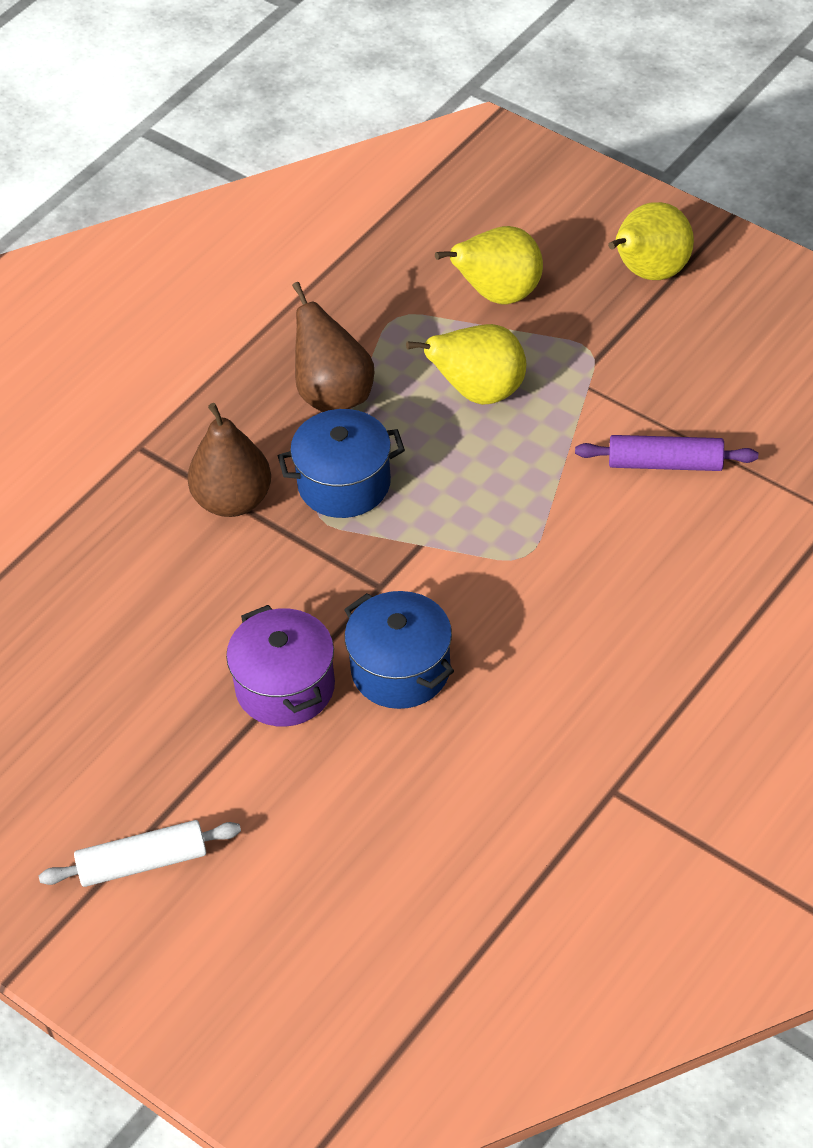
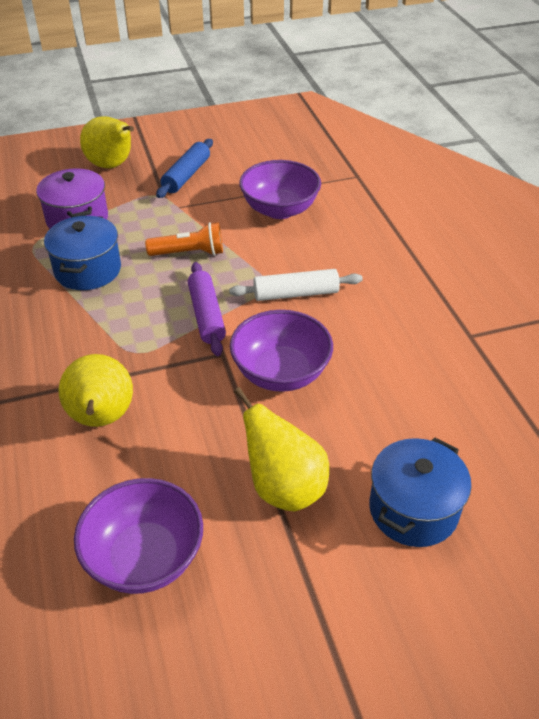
blue rolling pin: none = 0 -> [156,139,213,198] = 1
brown pear: [188,403,271,517] [292,282,375,412] = 2 -> none = 0
orange flashlight: none = 0 -> [145,222,223,256] = 1
purple bowl: none = 0 -> [74,478,203,594] [230,310,333,392] [239,160,321,219] = 3

